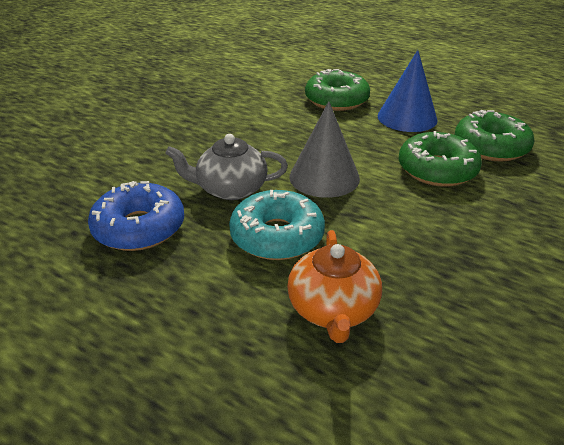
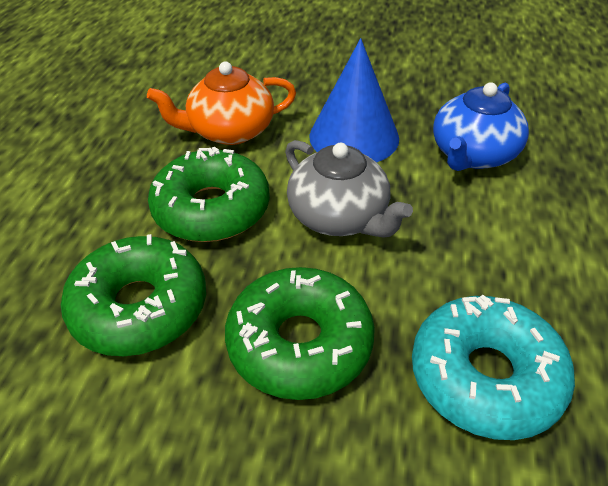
blue donut: [88,181,184,251] = 1 -> none = 0
blue teapot: none = 0 -> [433,82,529,171] = 1
grey cone: [290,101,360,198] = 1 -> none = 0

